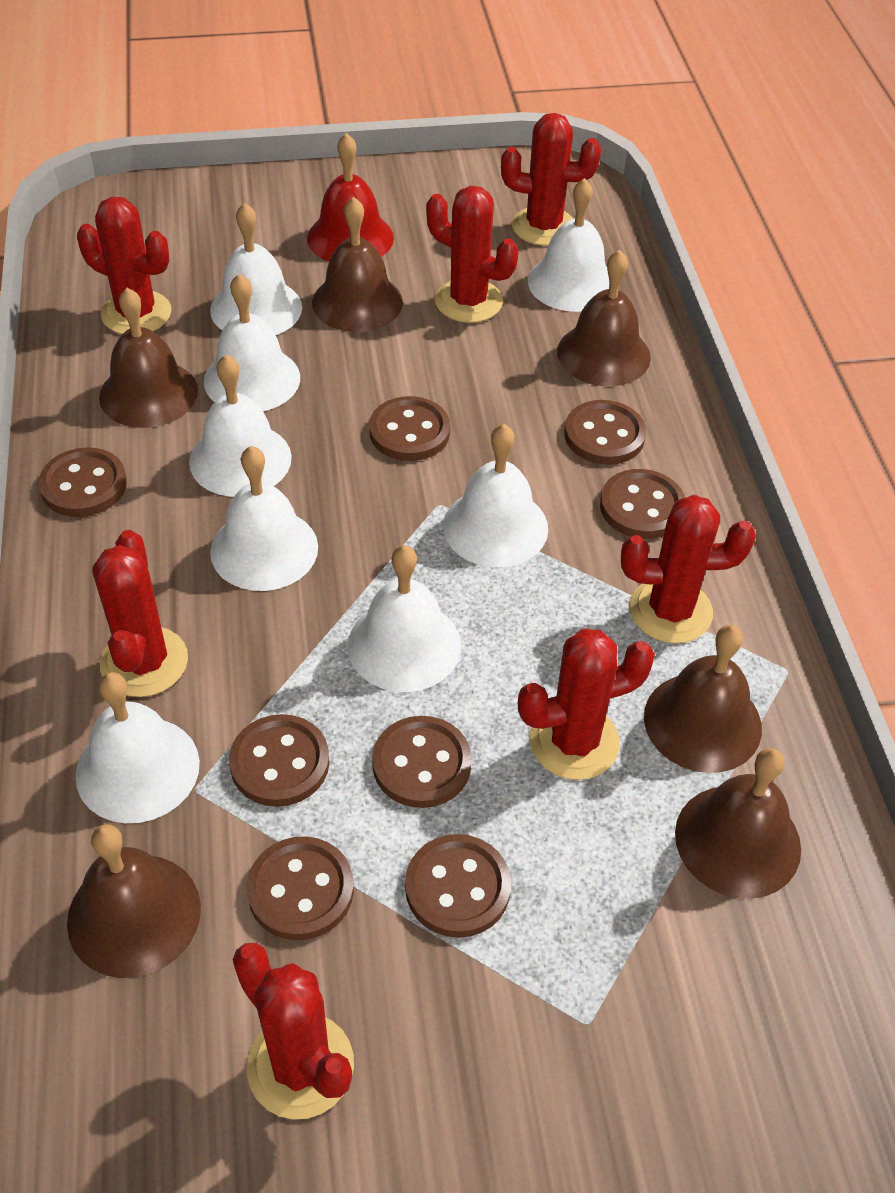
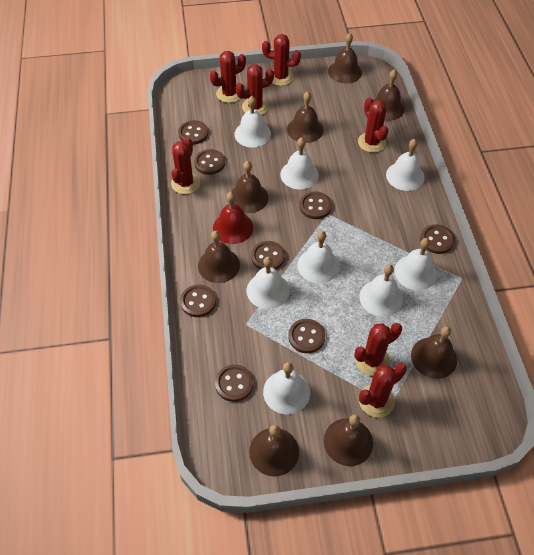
brown bell: [67,824,201,978] [99,288,198,428] [312,197,403,332] [557,250,651,386] [644,625,762,773] [675,748,801,899] = 6 -> [198,231,240,283] [231,161,268,213] [249,425,299,476] [287,91,323,143] [324,414,373,466] [328,33,362,83] [373,69,405,121] [411,326,457,379] = 8

